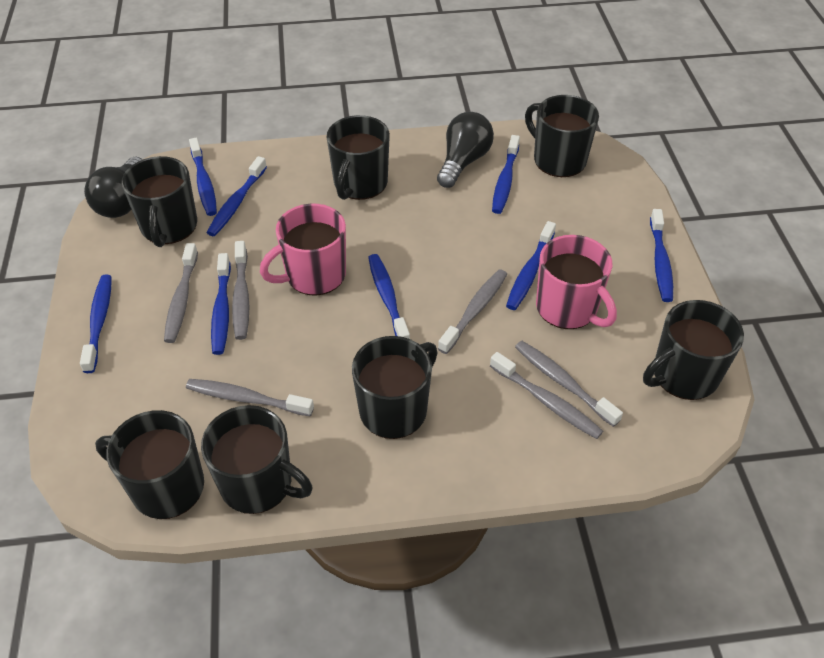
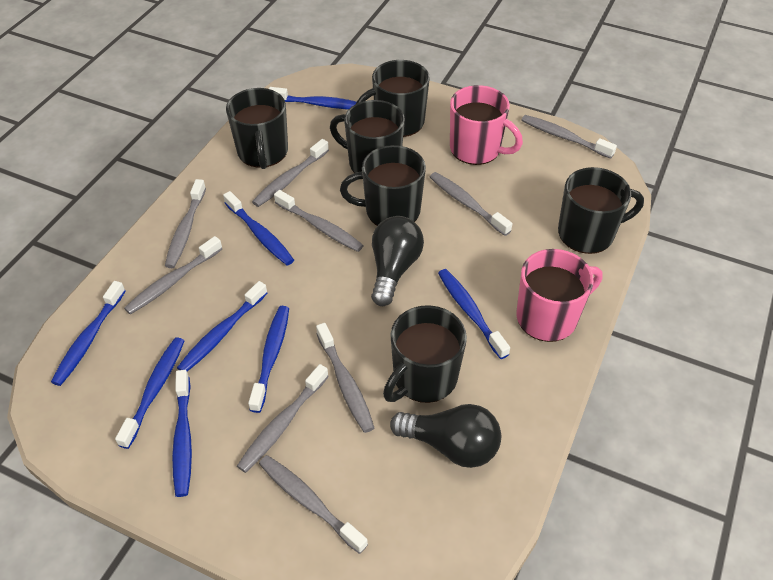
black mug: [95,410,204,519] [122,156,197,247] [201,405,313,514] [327,115,390,200] [352,336,438,439] [525,95,599,177] [643,300,744,400] = 7 -> [226,88,288,169] [330,100,405,173] [340,145,426,226] [356,60,430,137] [383,305,467,403] [558,167,644,254] = 6
grey toothbrush: [164,243,198,343] [186,379,314,416] [232,241,250,340] [438,269,507,354] [490,352,603,439] [515,341,623,427] = 6 -> [124,236,223,315] [165,179,206,268] [237,364,329,473] [252,139,329,207] [259,455,368,554] [274,190,364,252] [316,323,374,433] [430,172,512,236] [522,115,617,159] = 9

